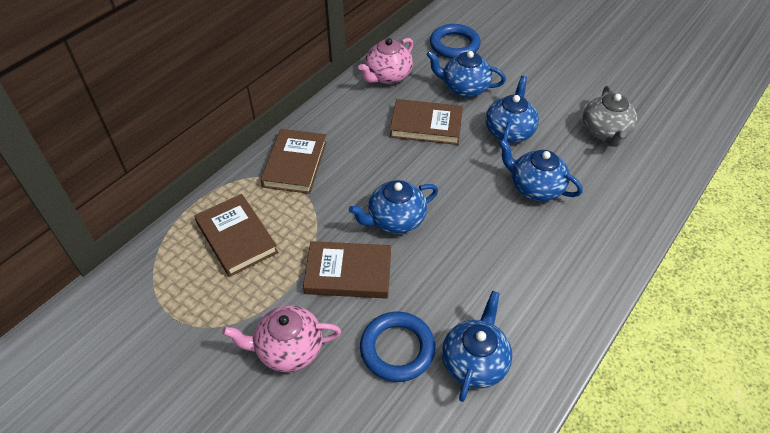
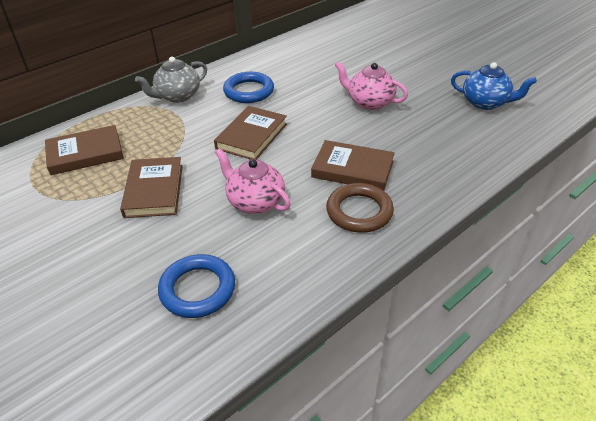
blue teapot: [349,180,438,234] [426,51,506,97] [442,291,512,402] [486,76,539,143] [499,139,583,201] = 5 -> [451,62,537,110] = 1
brown ring: none = 0 -> [326,183,394,233] = 1

